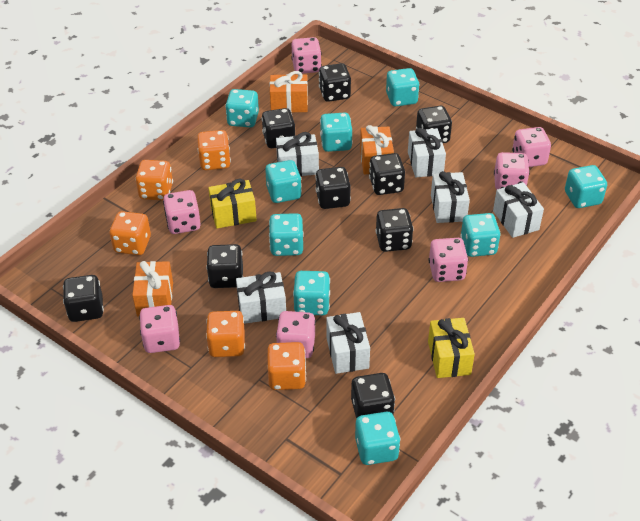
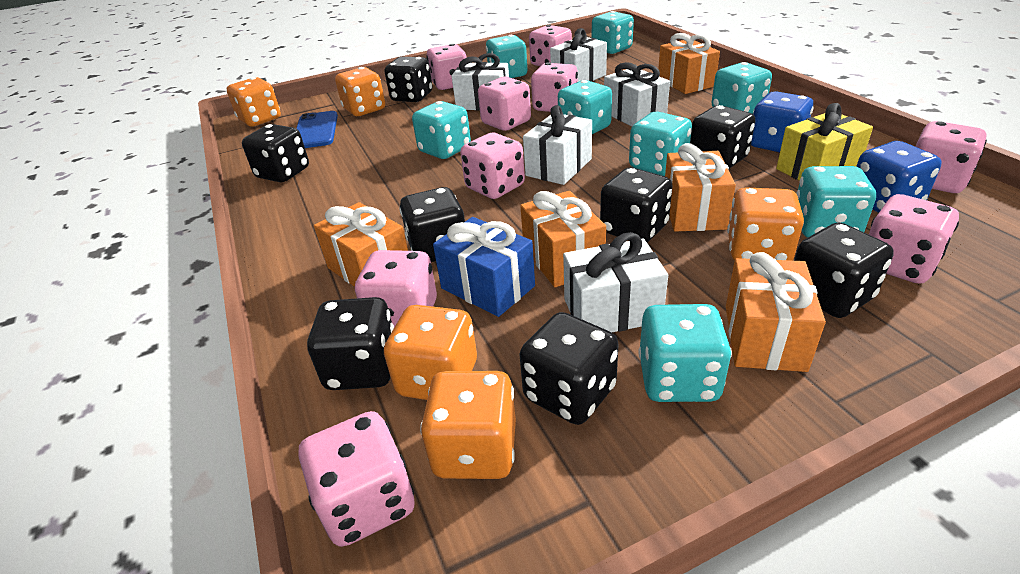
black dice: [63,275,104,322] [206,244,243,288] [262,108,295,148] [315,167,351,209] [319,63,351,102] [351,373,395,419] [369,153,405,195] [375,208,414,252] [416,106,452,143] = 9 -> [242,124,309,182] [307,297,394,390] [385,57,432,102] [400,187,465,262] [520,312,619,425] [600,168,673,243] [690,105,755,169] [794,223,894,318] = 8
blue dice: none = 0 -> [751,91,814,152] [856,141,942,213] = 2
blue gift: none = 0 -> [433,217,535,317] = 1
blue phone: none = 0 -> [296,111,338,148] = 1
orange gift: [132,261,173,316] [270,71,308,112] [360,125,394,174] = 3 -> [314,202,408,287] [520,191,606,287] [658,33,720,94] [665,143,736,232] [726,252,826,372] = 5
pink dice: [139,305,180,353] [163,190,201,234] [276,311,316,358] [292,37,322,74] [429,238,468,282] [494,152,530,190] [512,127,551,167] = 7 -> [299,411,415,547] [355,250,437,327] [426,44,467,90] [460,133,525,199] [478,77,531,131] [529,25,572,66] [531,62,578,112] [869,194,959,284] [915,121,987,193] = 9
turquoise dice: [225,89,259,127] [265,160,302,203] [269,213,304,256] [293,271,330,315] [320,112,352,152] [355,412,401,465] [386,68,420,106] [460,213,501,257] [565,165,607,208] = 9 -> [412,101,471,159] [486,35,528,78] [558,80,612,134] [592,11,634,54] [629,112,692,176] [639,304,732,402] [711,62,772,114] [796,166,876,238] = 8
white gift: [236,271,286,324] [276,132,319,176] [326,312,370,374] [408,128,446,177] [431,171,470,223] [493,182,544,238] = 6 -> [452,53,509,110] [523,105,592,185] [550,28,607,82] [563,232,668,333] [604,62,670,126] = 5
yellow gift: [208,179,257,228] [428,318,475,378] = 2 -> [776,103,873,181] = 1

